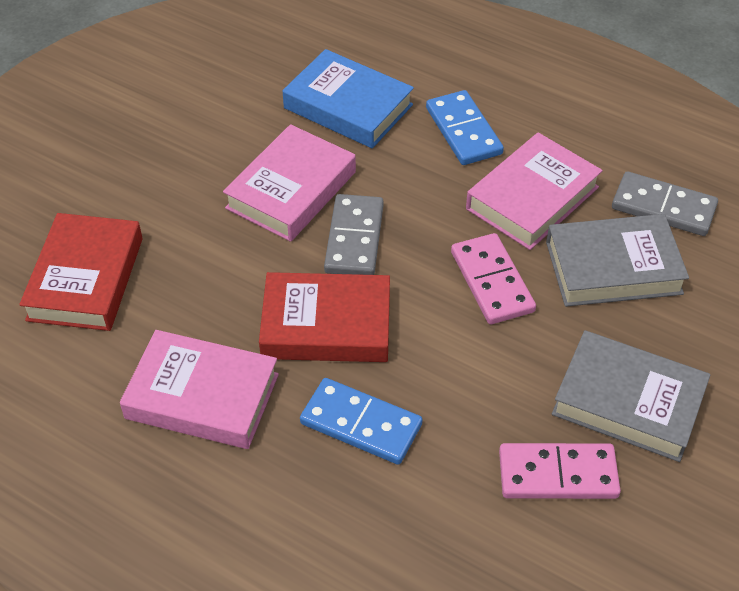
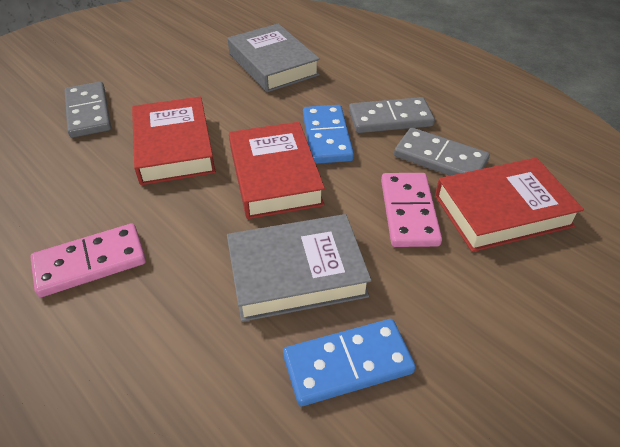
blue book: [283,49,414,148] = 1 -> none = 0
grey domino: [324,194,384,275] [612,171,718,236] = 2 -> [65,82,111,138] [349,97,435,133] [394,127,490,176] = 3
pink book: [120,330,279,449] [223,124,356,242] [466,132,603,250] = 3 -> none = 0
red book: [19,213,143,331] [259,272,390,362] = 2 -> [132,97,216,185] [229,122,325,219] [435,158,584,252] = 3

